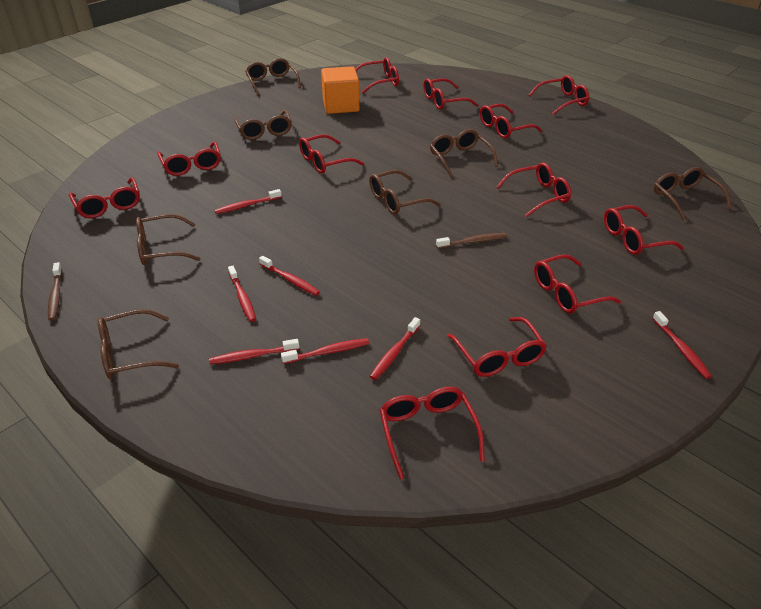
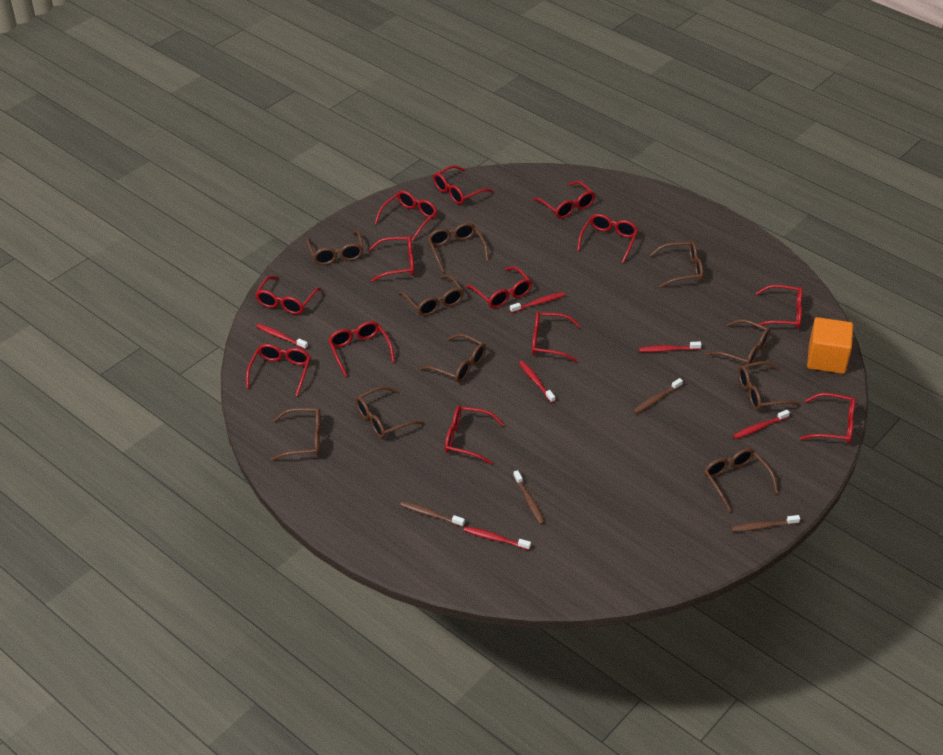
brown glasses: [98,309,179,379] [136,214,201,265] [233,110,292,140] [245,58,301,96] [369,170,440,215] [430,129,498,177] [654,167,732,221] = 7 -> [270,408,321,461] [306,231,364,265] [356,386,424,438] [399,275,464,316] [419,334,486,383] [428,223,489,272] [650,241,703,288] [704,448,778,512] [706,319,771,367] [738,361,801,410] = 10
brown toothbrush: [48,262,62,321] [436,233,507,249] = 2 -> [400,501,465,527] [513,470,545,525] [633,378,683,414] [731,515,800,532] = 4
red glasses: [69,177,140,218] [157,141,221,176] [299,134,364,174] [355,57,399,94] [380,387,485,479] [423,78,478,110] [447,317,547,377] [480,104,542,138] [496,163,571,217] [528,75,589,115] [534,254,621,314] [604,205,684,255] = 12 -> [246,344,311,396] [255,276,321,314] [328,321,395,377] [368,236,414,282] [375,191,437,241] [433,165,493,205] [445,406,504,465] [466,266,532,308] [532,312,581,362] [533,181,595,219] [577,214,638,263] [754,285,803,329] [800,393,855,444] = 13
red toothbrush: [209,339,299,364] [214,189,282,214] [228,266,256,322] [259,256,320,296] [281,338,369,364] [370,317,420,380] [653,311,712,379] = 7 -> [256,324,308,350] [463,526,531,550] [510,292,565,313] [519,361,555,403] [639,341,701,352] [733,410,790,439] = 6

